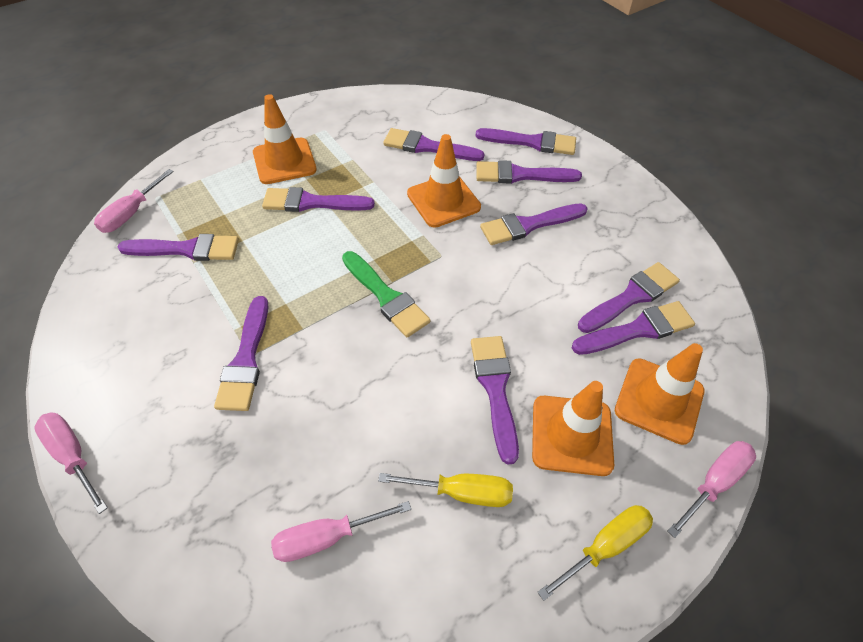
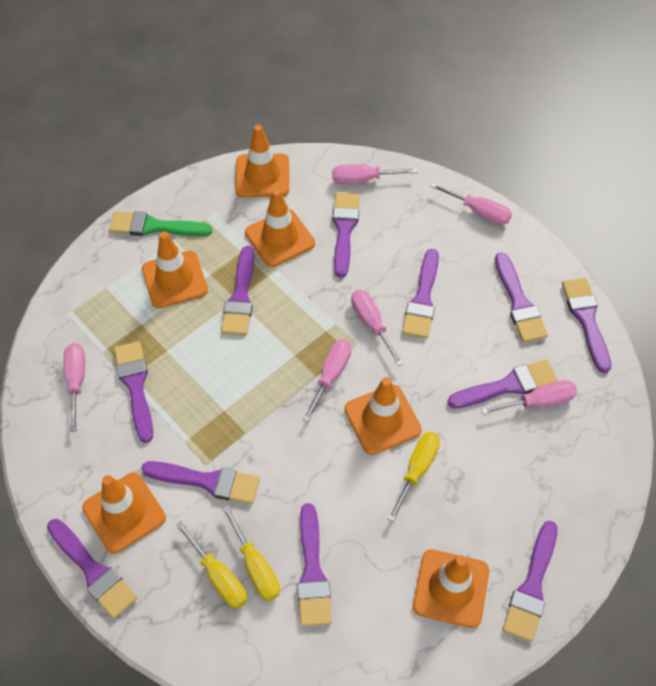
orange traffic cone: [253,94,317,184] [407,134,481,228] [532,381,614,476] [615,343,704,445] = 4 -> [82,473,166,554] [142,231,208,308] [235,125,289,197] [245,189,315,267] [344,377,422,455] [413,549,489,628] = 6
pink screwdriver: [34,412,108,514] [94,169,174,233] [271,501,411,562] [667,441,756,538] = 4 -> [64,343,85,432] [303,339,351,422] [332,164,417,184] [351,290,404,366] [430,182,512,225] [481,380,577,415] = 6
purple brush: [117,234,239,261] [214,296,268,411] [262,187,375,212] [383,128,485,161] [471,336,519,465] [476,128,576,155] [476,160,582,184] [480,203,588,245] [572,301,695,355] [578,262,680,333] = 10 -> [47,519,137,619] [114,341,153,443] [141,461,260,504] [221,246,255,336] [297,503,332,627] [333,192,360,278] [402,249,439,339] [448,360,558,408] [495,252,548,343] [503,521,557,642] [562,278,611,373] = 11
yellow screwdriver: [378,473,513,507] [538,505,653,601] = 2 -> [176,521,247,609] [222,505,280,601] [387,432,440,522] = 3

